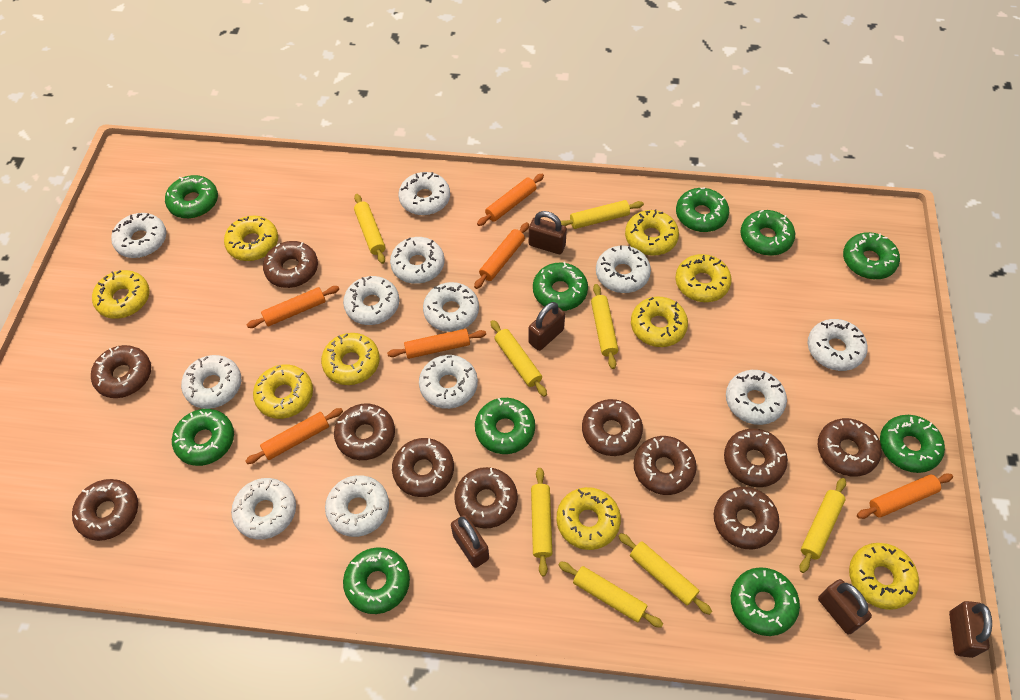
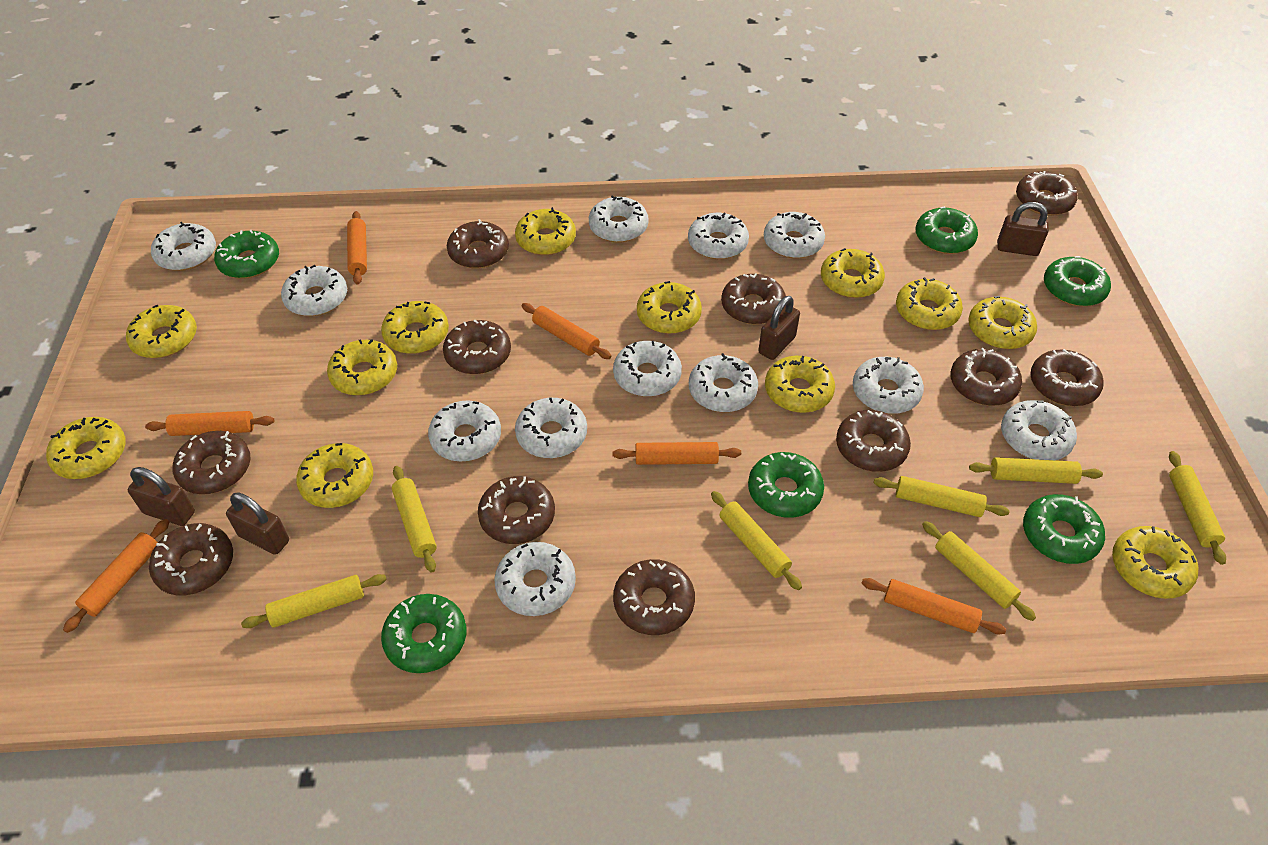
brown padlock: [451,515,489,568] [529,211,567,254] [529,302,565,351] [818,579,872,634] [949,601,992,658] = 5 -> [128,467,195,526] [226,493,289,555] [758,296,800,360] [997,202,1049,256] = 4
green donut: [165,175,218,219] [172,409,234,466] [343,547,410,614] [475,398,535,454] [533,262,588,311] [676,187,729,232] [731,567,800,636] [740,210,795,256] [843,232,900,279] [880,415,945,473] = 10 -> [214,230,279,279] [381,594,466,673] [748,452,824,518] [916,206,978,254] [1023,494,1105,564] [1044,256,1111,306] = 6
yellow donut: [92,270,150,319] [224,216,278,261] [253,364,313,419] [321,333,380,385] [556,487,621,550] [625,210,679,256] [631,296,688,347] [675,254,732,302] [849,543,919,610] = 9 -> [46,417,126,479] [126,305,197,358] [296,443,373,508] [327,339,397,396] [381,301,449,354] [515,207,576,255] [637,281,702,334] [765,356,835,413] [821,248,885,298] [896,277,963,330] [968,296,1037,349] [1112,526,1198,599] = 12
yellow rolling pin: [354,194,385,264] [490,320,547,397] [531,468,552,576] [559,561,663,628] [561,200,644,229] [591,284,618,369] [619,533,712,615] [799,478,846,573] = 8 -> [241,574,387,628] [392,466,437,573] [711,491,802,590] [874,476,1010,517] [922,521,1036,621] [969,457,1103,484] [1169,451,1226,565] = 7

